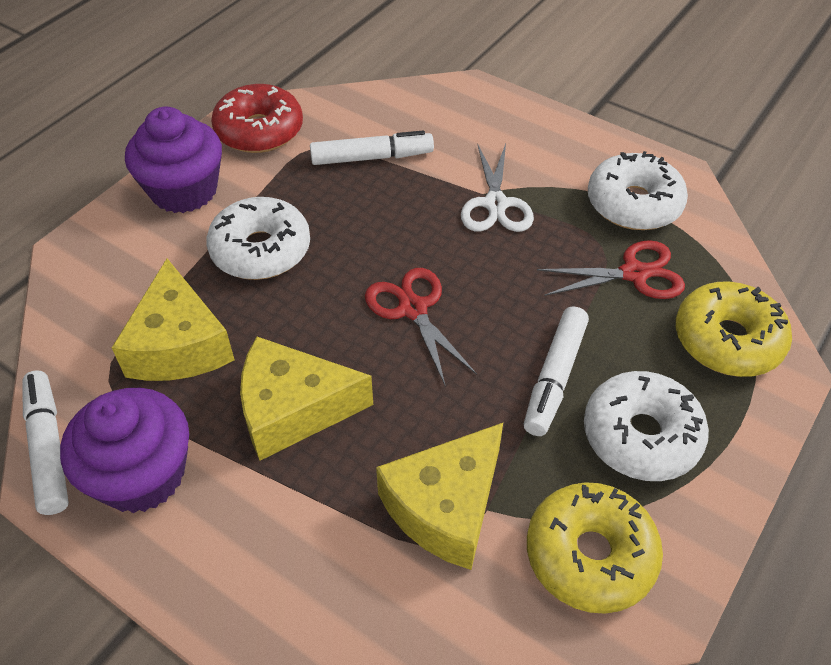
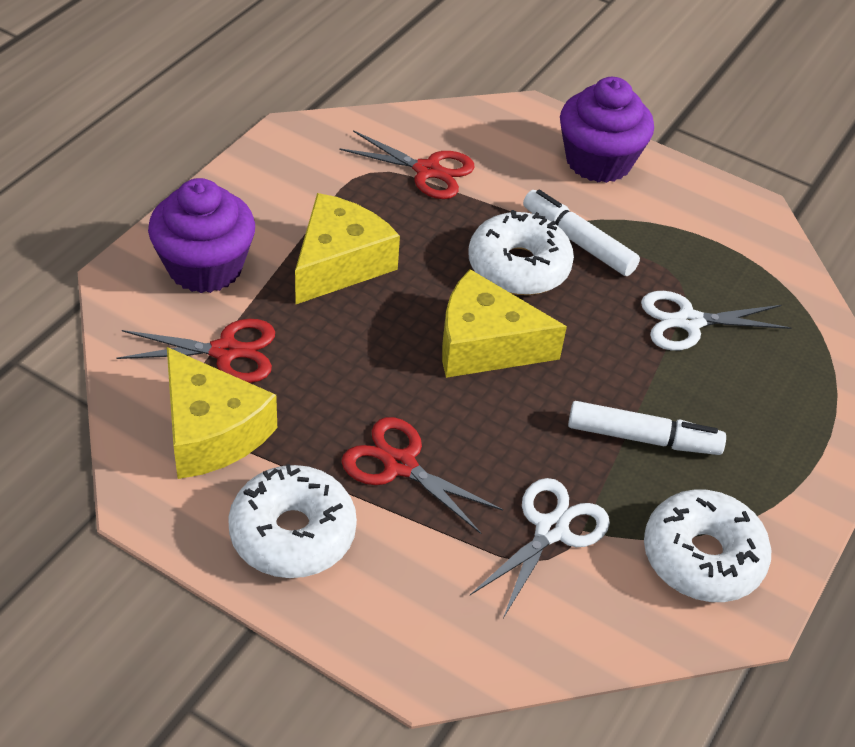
red donut: [211,84,303,153] = 1 -> none = 0
red scissors: [365,268,477,387] [537,240,685,299] = 2 -> [117,319,275,383] [339,130,475,199] [342,417,503,534] = 3
white marker: [23,370,69,515] [310,131,434,165] [524,306,589,436] = 3 -> [523,189,640,276] [568,401,726,455] = 2
white scissors: [461,144,534,232] = 1 -> [470,478,610,618] [641,291,791,351] = 2
yellow donut: [527,482,663,614] [676,281,792,377] = 2 -> none = 0

